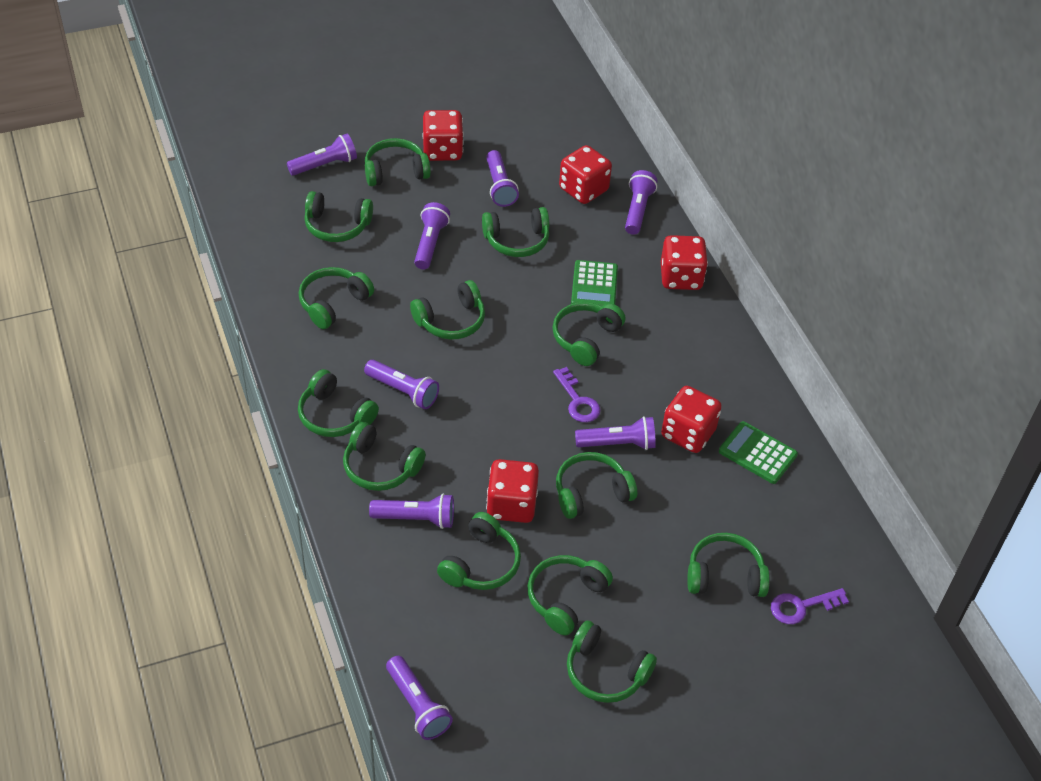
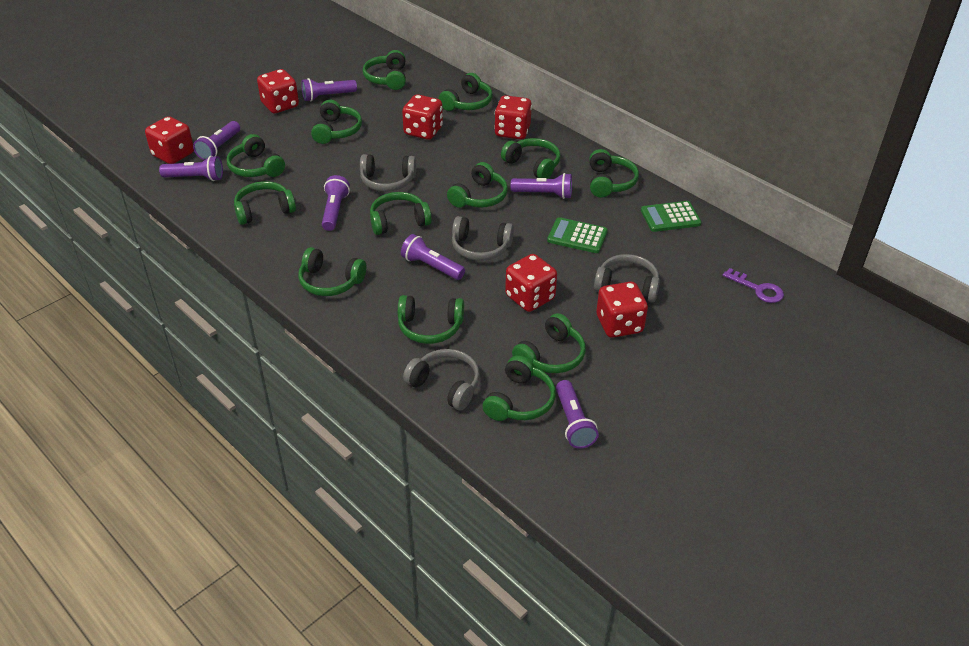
grey headphones: none = 0 -> [360,154,416,192] [403,349,480,410] [452,216,514,261] [594,254,660,302] = 4
purple flashlight: [287,134,357,176] [364,360,439,409] [369,494,454,529] [386,656,453,740] [414,202,450,269] [486,150,519,207] [575,416,656,450] [625,170,657,235] = 8 -> [159,156,223,181] [193,121,240,160] [301,78,357,101] [322,175,350,231] [401,234,465,280] [511,173,572,199] [556,380,599,449] = 7
purple key: [553,367,601,422] [771,588,849,624] = 2 -> [723,268,784,303] = 1
red dice: [422,110,464,161] [486,459,539,523] [559,145,612,204] [661,235,708,290] [661,386,722,453] = 5 -> [145,116,194,164] [257,69,299,113] [402,94,443,140] [494,95,532,139] [505,254,557,312] [596,282,648,338] = 6

